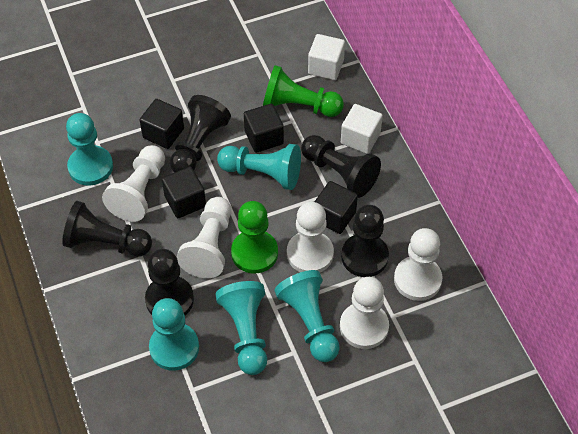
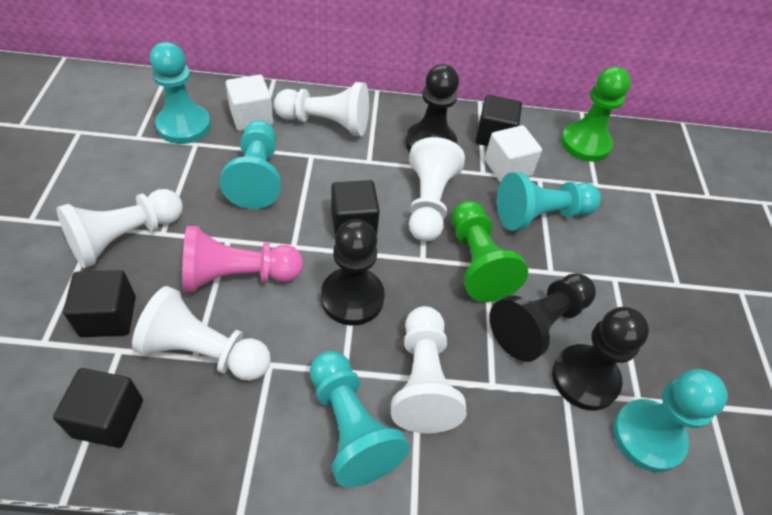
black pawn: [62,201,152,257] [145,249,194,315] [170,95,231,173] [301,135,381,198] [341,205,389,277] = 5 -> [321,219,385,326] [405,64,459,152] [489,273,596,362] [552,307,649,411] = 4
pink pawn: none = 0 -> [182,226,303,292] = 1

